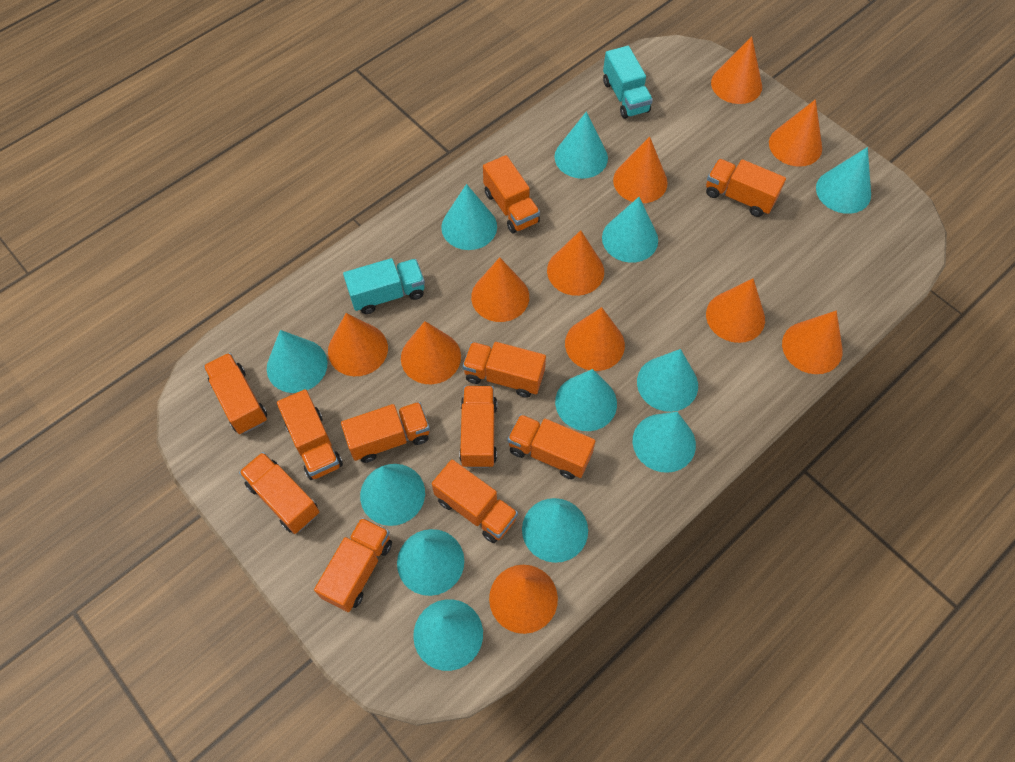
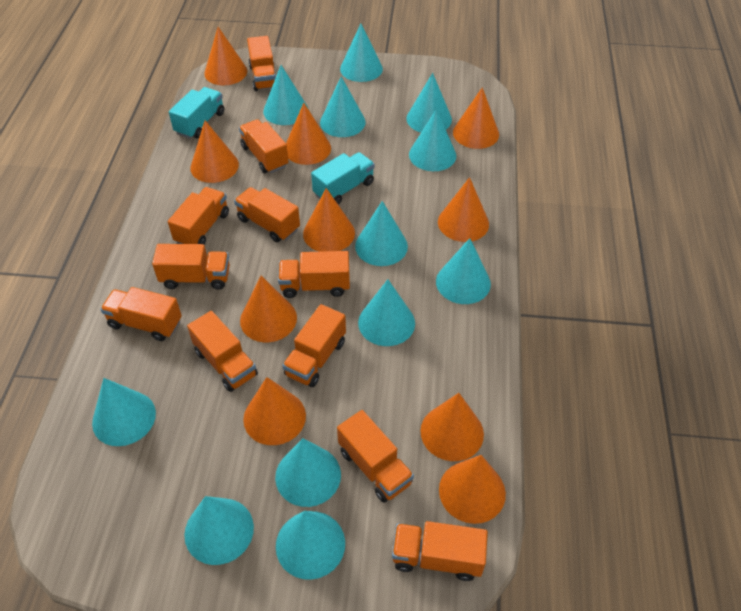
orange cone: [328,313,388,376] [401,321,461,384] [471,257,529,322] [489,565,558,634] [547,230,604,296] [565,307,625,371] [613,137,668,203] [706,278,765,343] [711,37,762,104] [769,99,822,167] [782,311,843,374] = 11 -> [190,120,239,183] [204,27,247,85] [240,276,297,342] [243,377,306,445] [286,103,331,165] [303,188,355,252] [420,393,484,461] [438,177,489,242] [439,455,506,524] [453,87,499,149] = 10

